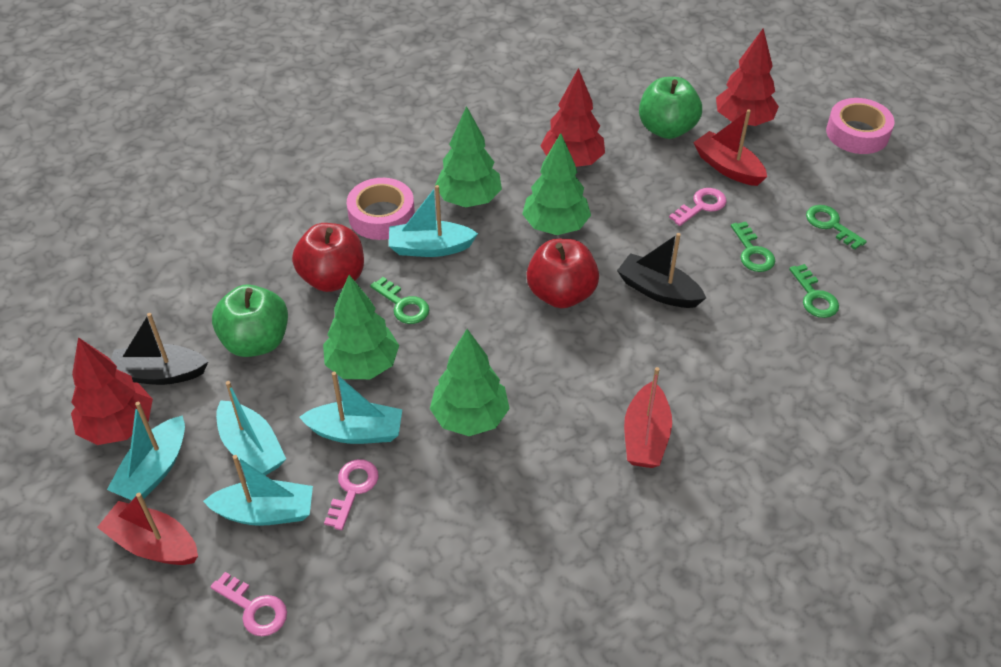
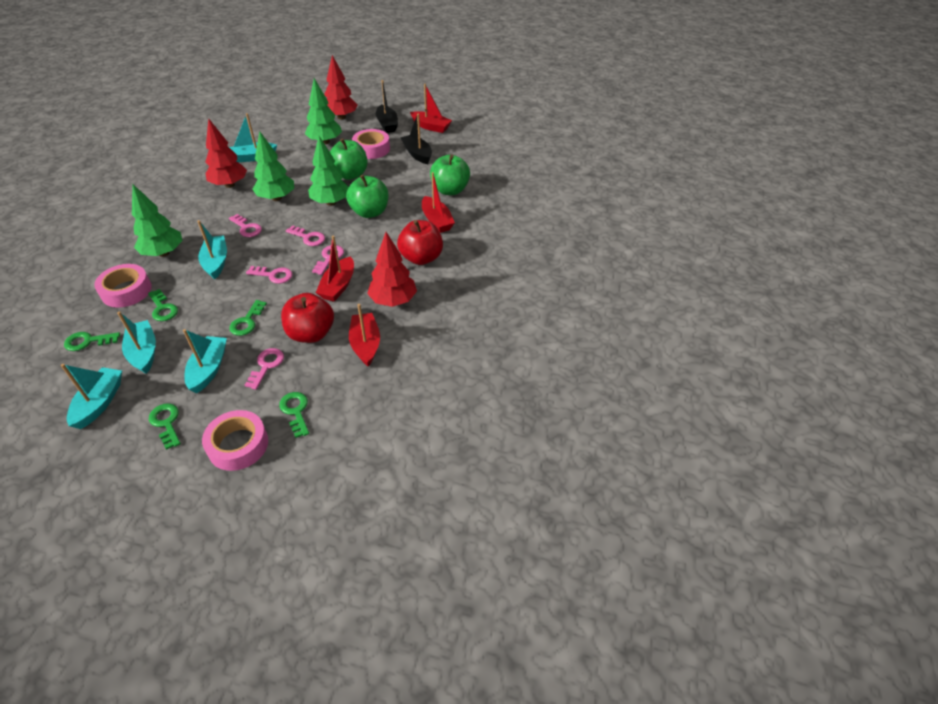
green apple: [212,284,288,357] [639,77,702,139] = 2 -> [330,139,367,180] [346,175,389,218] [430,154,470,195] = 3
green key: [370,277,429,324] [731,222,775,272] [789,264,839,318] [806,205,867,250] = 4 -> [64,332,120,351] [148,289,178,321] [149,403,181,450] [229,300,267,336] [279,392,309,438] = 5
pink key: [210,572,287,636] [324,459,379,530] [669,188,726,226] = 3 -> [229,214,262,237] [245,348,284,390] [246,266,292,284] [286,225,325,246] [312,245,344,275] = 5
pink tape: [347,178,415,240] [826,98,894,154] = 2 -> [94,264,152,307] [202,410,268,471] [352,129,390,159] = 3
red boat: [97,493,198,565] [624,367,672,468] [693,109,767,186] = 3 -> [316,235,354,302] [349,304,380,366] [410,84,452,133] [422,172,455,233] = 4

